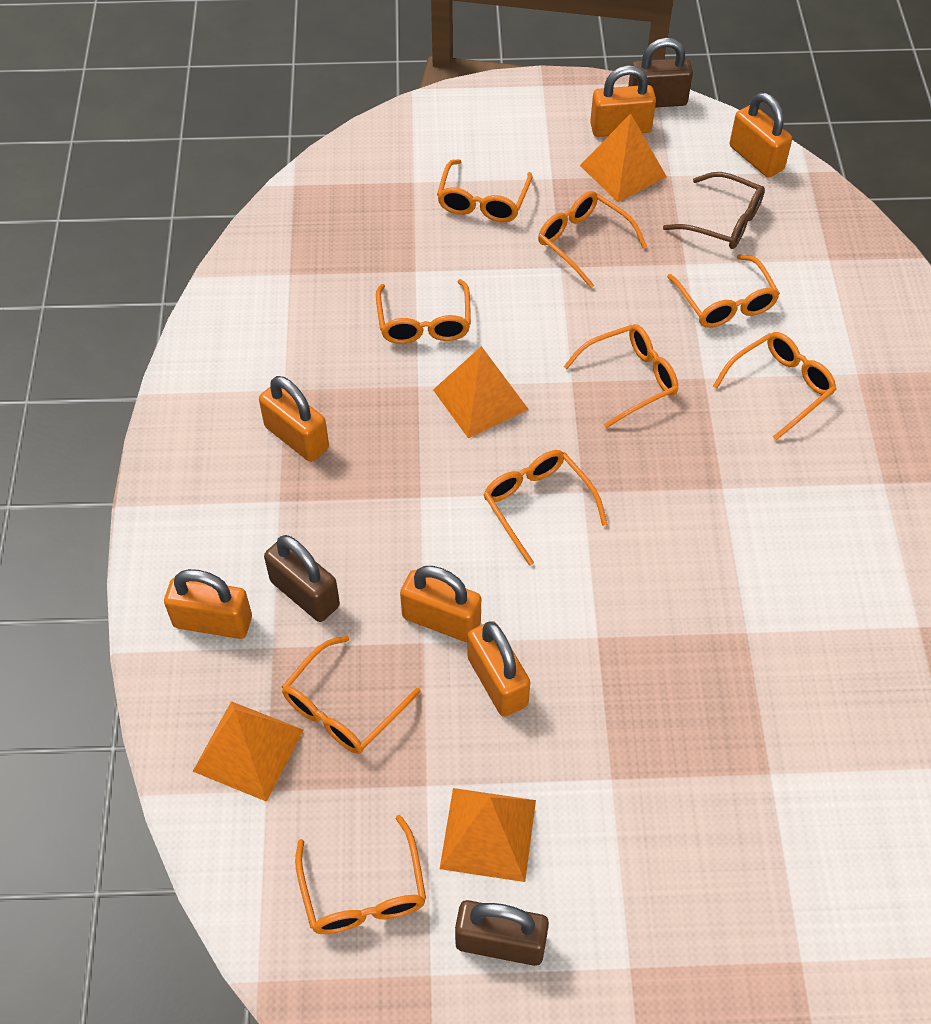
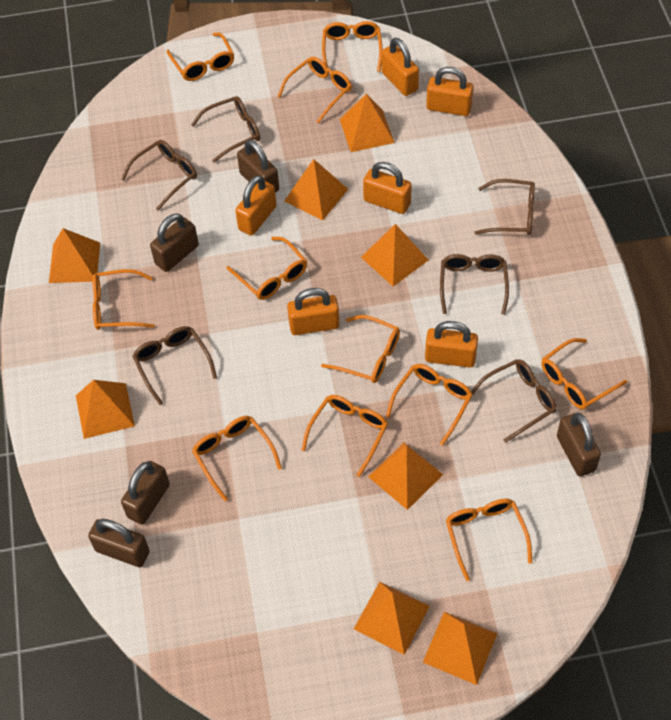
brown glasses: [663,172,765,249] = 1 -> [121,140,197,211] [132,326,217,405] [191,96,260,163] [440,254,509,315] [471,359,556,443] [474,179,535,235] = 6
brown padlock: [264,535,340,622] [455,900,549,966] [628,38,693,108] = 3 -> [88,519,150,567] [121,461,170,524] [150,213,199,272] [237,140,279,193] [557,413,601,476] = 5
orange glasses: [282,636,421,754] [295,815,426,934] [376,279,471,344] [437,159,533,222] [483,450,607,566] [538,191,647,288] [563,324,678,428] [667,254,780,328] [713,332,836,440] = 9 -> [92,269,155,330] [166,33,234,81] [192,416,282,501] [226,237,307,300] [277,57,352,123] [302,395,388,477] [321,315,400,383] [322,21,383,72] [386,364,473,446] [446,499,532,581] [541,338,627,409] = 11
orange pyramid: [193,701,303,802] [433,346,529,438] [440,788,536,882] [580,113,667,202] = 4 -> [49,228,100,283] [76,380,135,439] [284,159,348,220] [340,94,395,152] [354,582,430,655] [361,224,428,287] [368,443,443,510] [423,612,497,685] = 8

